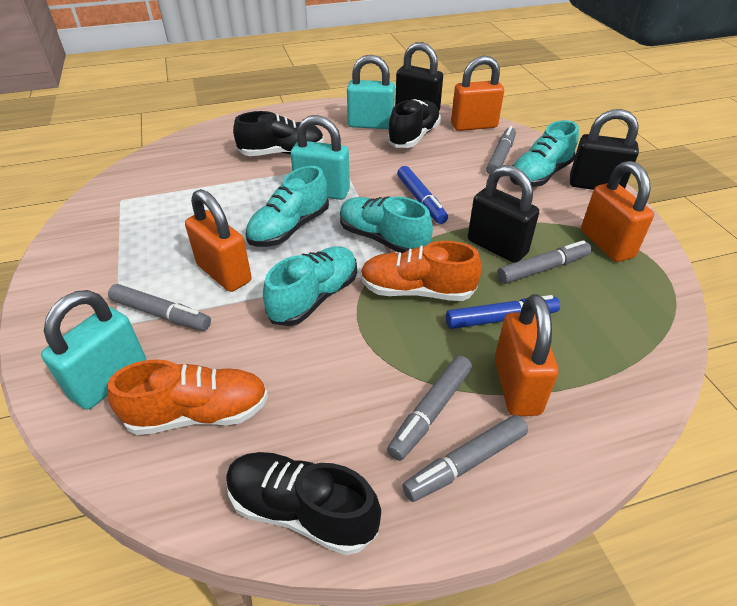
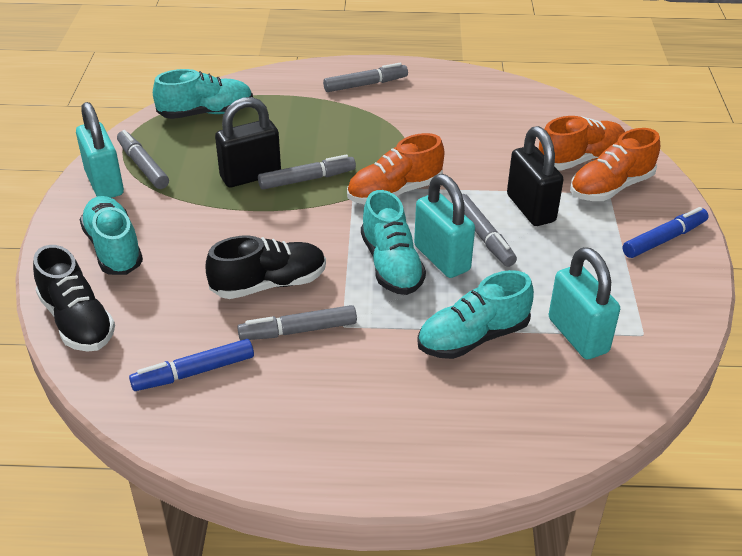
black padlock: [395,42,443,110] [468,165,539,263] [570,109,639,190] = 3 -> [215,97,281,187] [507,126,564,226] = 2
black shoe: [226,452,381,555] [233,111,324,156] [387,99,441,148] = 3 -> [33,245,115,352] [206,235,326,299] = 2
orange padlock: [185,189,252,292] [451,56,504,131] [495,294,558,416] [581,161,654,262] = 4 -> none = 0
orange shoe: [107,359,268,435] [360,241,482,301] = 2 -> [347,133,444,205] [539,116,625,171] [570,128,660,201] = 3

